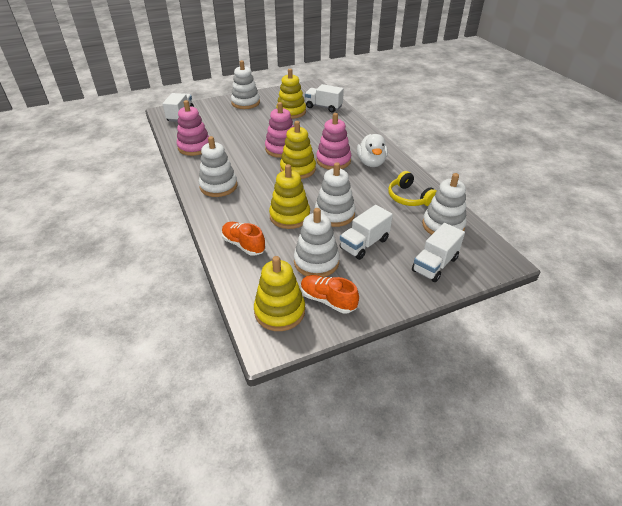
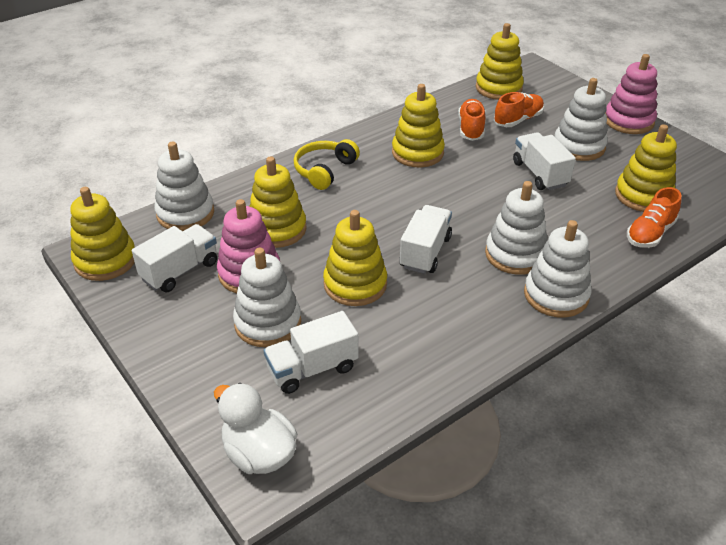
orange shoe: [221,222,266,256] [301,275,359,314] = 2 -> [458,99,486,141] [494,92,544,127] [627,187,682,248] = 3
pink stacking toy: [177,100,209,156] [265,102,294,158] [316,113,351,170] = 3 -> [217,199,280,293] [605,54,657,134] = 2
yellow stacking toy: [254,256,305,331] [269,164,310,229] [276,69,306,119] [280,121,316,179] = 4 -> [70,187,135,281] [249,156,306,248] [323,210,387,306] [392,84,445,167] [476,23,524,100] [615,124,677,212] = 6

